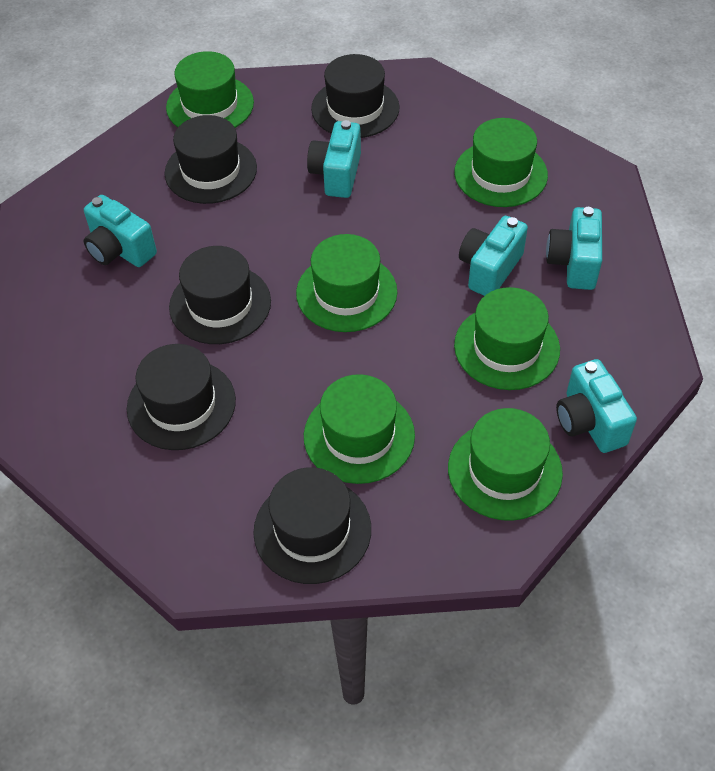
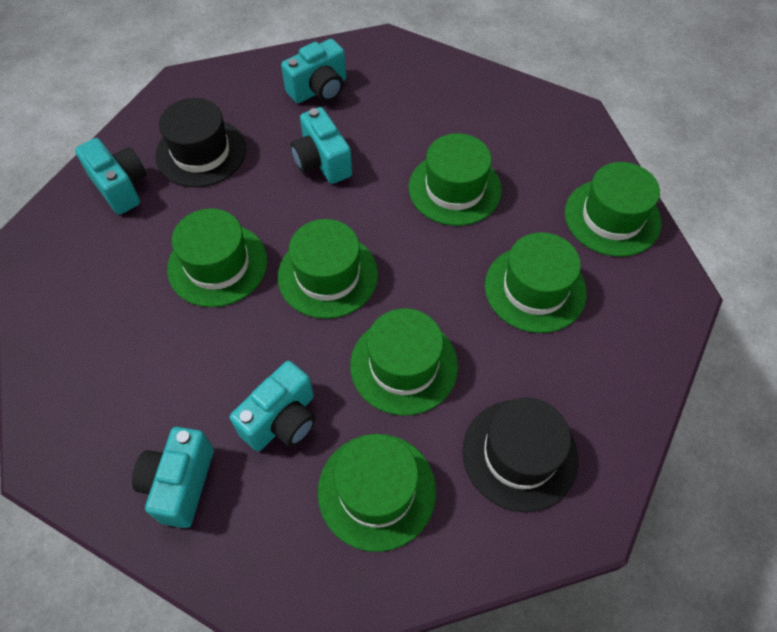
black hat: [127,344,236,450] [165,115,257,204] [169,246,271,344] [253,467,371,584] [311,54,400,138] = 5 -> [155,98,246,187] [462,397,578,512] = 2
green hat: [166,51,254,128] [296,234,397,332] [304,374,415,484] [448,408,563,521] [454,118,548,207] [454,287,560,390] = 6 -> [167,208,267,307] [278,219,378,319] [318,434,436,552] [350,308,458,416] [409,133,502,226] [485,232,587,333] [565,162,661,257] = 7

